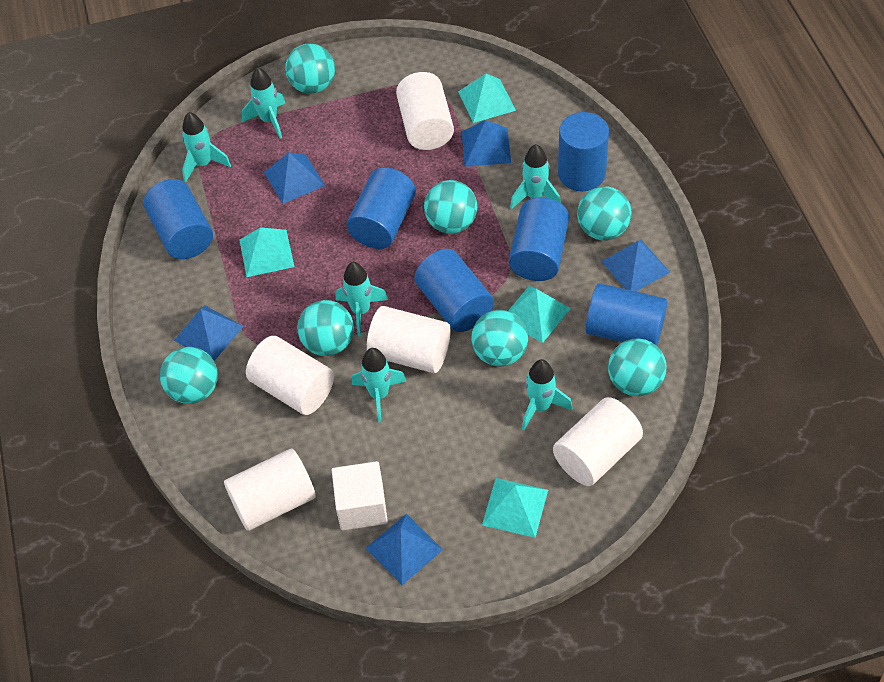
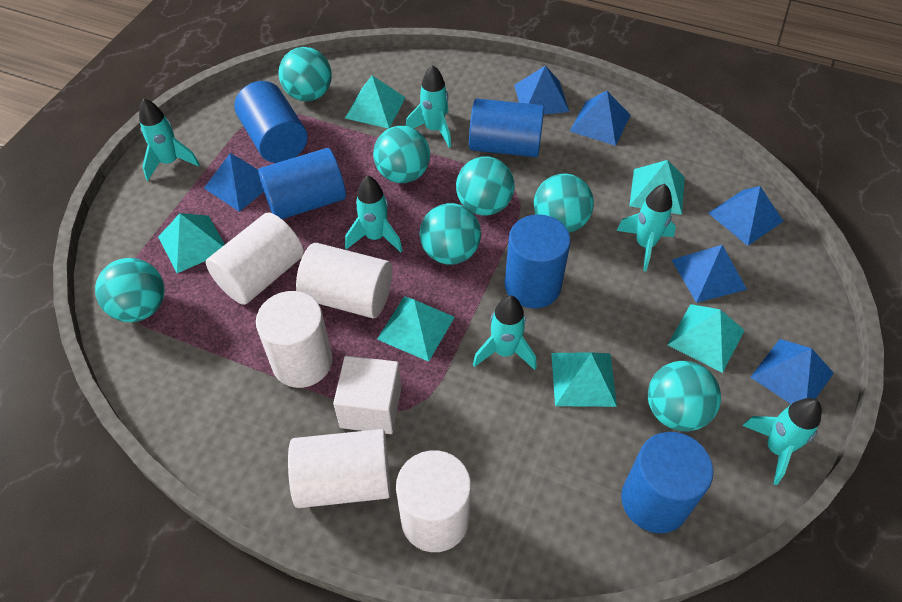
blue cylinder: [144,179,213,259] [346,167,416,249] [414,249,494,332] [509,197,569,281] [558,112,609,191] [586,283,667,346] = 6 -> [234,81,308,163] [258,148,346,219] [469,99,544,157] [504,214,571,308] [621,432,713,533] = 5
blue pyramid: [174,305,244,361] [264,152,325,204] [365,514,443,585] [462,120,511,167] [601,240,670,291] = 5 -> [204,153,264,212] [514,65,569,114] [570,91,630,146] [672,245,747,303] [708,186,783,246] [750,339,834,404] = 6
turquoise pyramid: [239,227,294,277] [458,74,516,123] [482,478,548,538] [508,286,571,343] = 4 -> [158,213,225,273] [345,75,406,129] [377,296,455,362] [551,352,617,407] [629,160,685,215] [667,304,745,373] = 6

